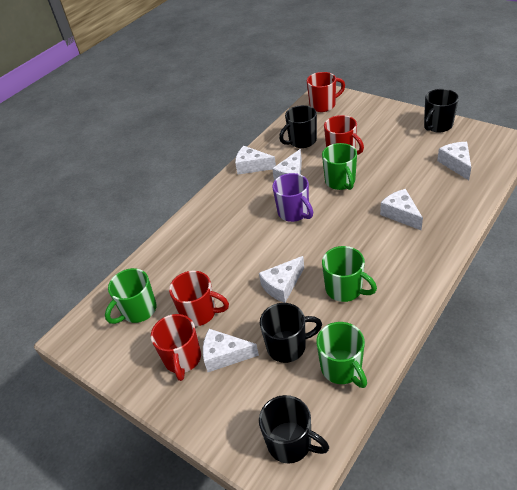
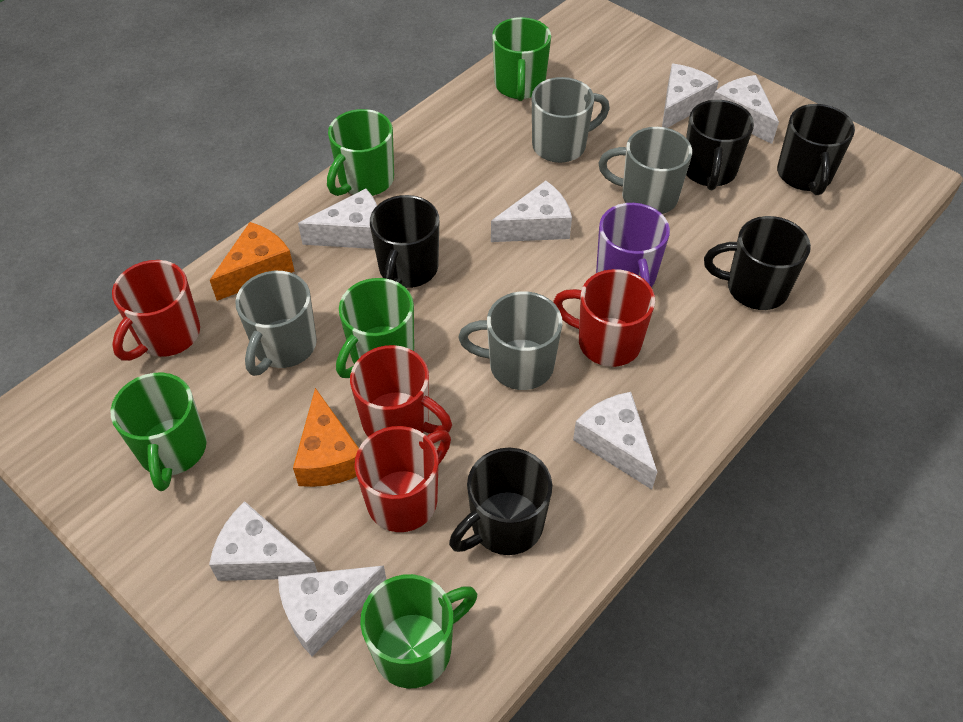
black mug: [259,395,329,463] [260,303,322,363] [279,105,317,148] [424,89,459,132] = 4 -> [370,195,439,288] [449,448,552,555] [686,100,754,190] [704,216,811,310] [777,104,855,195] = 5
green mug: [105,268,157,324] [316,322,367,388] [322,143,357,190] [322,246,377,302] = 4 -> [111,373,207,491] [327,109,394,196] [336,278,414,378] [360,574,477,688] [492,17,551,101] = 5
grey mug: none = 0 -> [235,271,317,376] [458,291,563,390] [532,77,610,163] [599,127,692,214] = 4
orange cheese: none = 0 -> [210,222,295,301] [293,388,359,487] = 2
white cheese: [203,329,259,372] [235,146,276,175] [259,256,304,303] [272,149,302,181] [380,189,423,230] [437,142,471,180] = 6 -> [209,501,317,581] [278,565,387,656] [298,189,377,249] [491,181,572,242] [573,392,657,490] [662,64,719,128] [713,75,779,144] = 7

